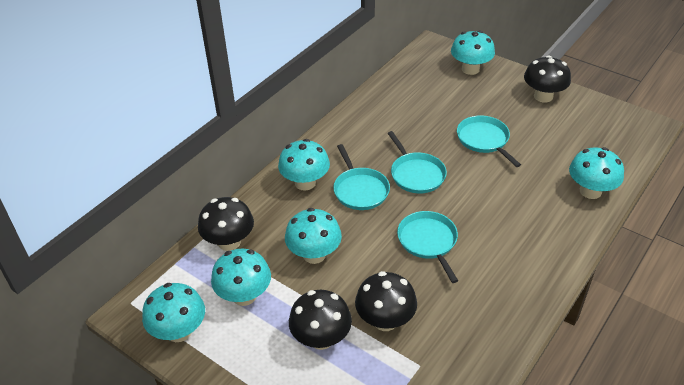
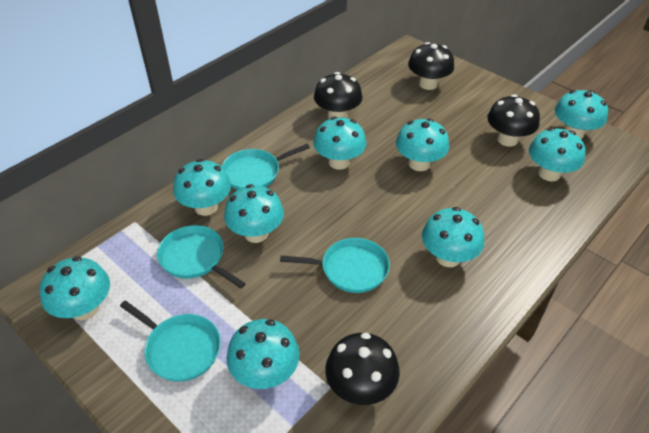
turquoise mushroom: [142,283,205,342] [211,249,271,306] [278,139,330,191] [285,208,342,264] [451,30,495,75] [569,147,624,199] = 6 -> [39,256,110,320] [173,159,231,216] [224,184,284,243] [226,319,300,389] [313,116,366,170] [396,118,449,171] [422,207,484,267] [529,128,586,181] [555,90,608,139] = 9

